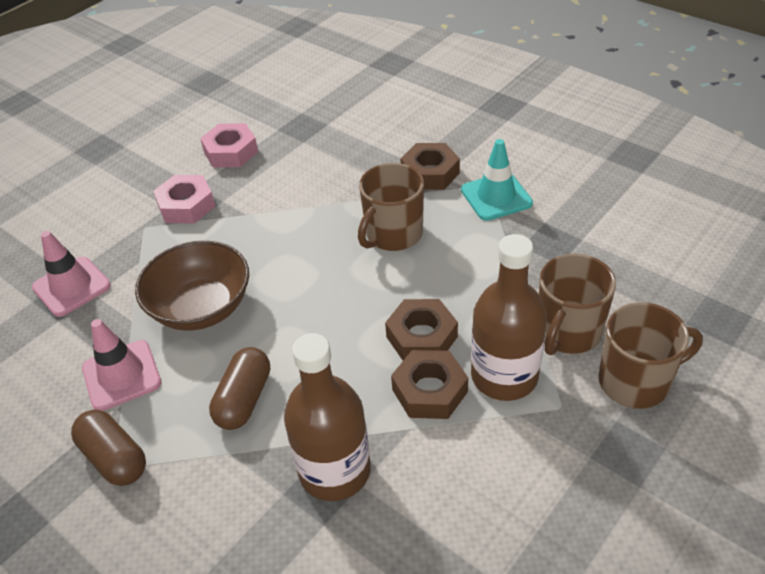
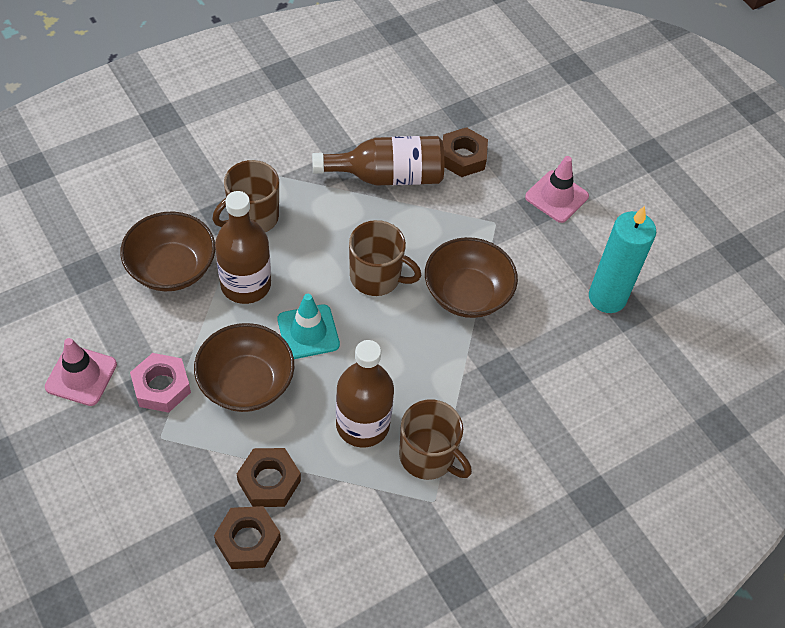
brown bottle: [284,333,371,501] [471,234,547,401] = 2 -> [215,191,271,304] [312,136,444,186] [336,340,394,447] = 3
brown bowl: [135,241,249,331] = 1 -> [120,211,215,291] [194,323,294,412] [425,237,518,318] = 3
brown capsule: [71,410,146,486] [209,347,270,430] = 2 -> none = 0
pink nut: [153,175,215,224] [200,123,258,167] = 2 -> [130,353,191,413] = 1
turquoise candle: none = 0 -> [589,206,656,313] = 1

